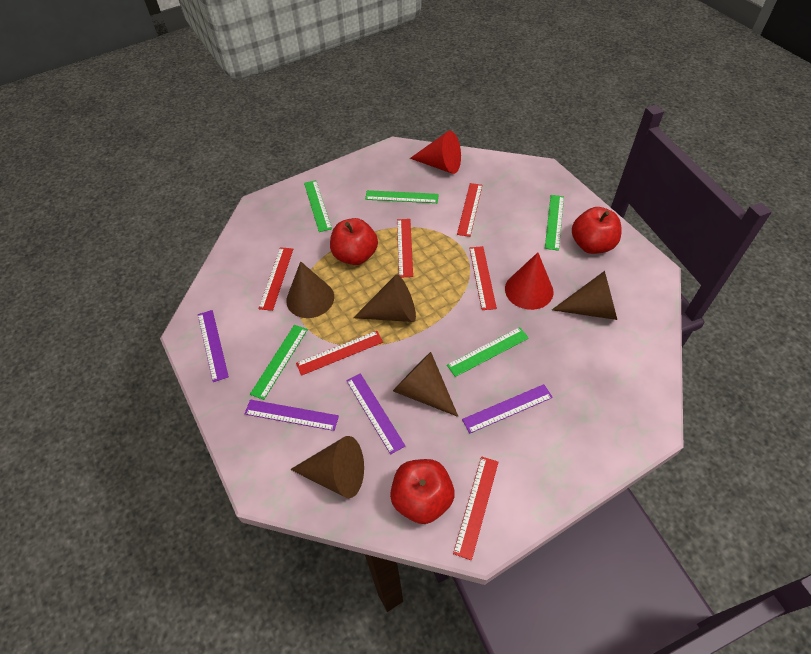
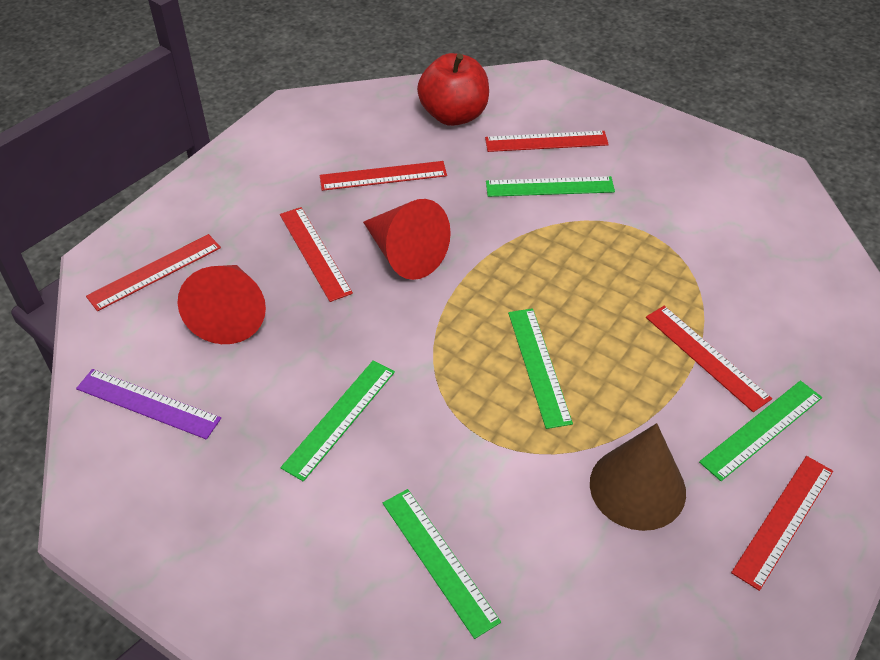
brown cone: [286,261,334,318] [290,436,364,498] [353,274,416,322] [393,352,459,417] [552,271,617,320] = 5 -> [590,423,686,531] = 1
purple ruler: [198,310,229,382] [245,399,339,431] [346,373,405,454] [462,384,553,433] = 4 -> [76,369,221,440] = 1
red apple: [330,218,378,265] [390,459,455,524] [572,207,621,254] = 3 -> [417,53,489,126] = 1

